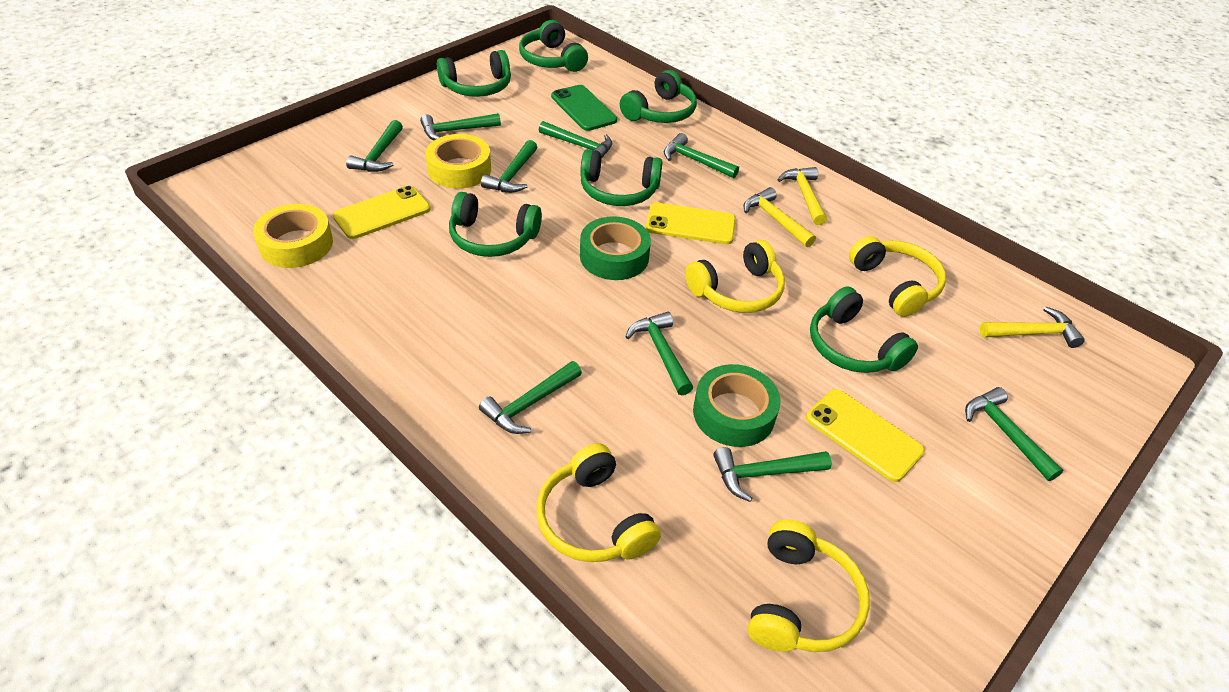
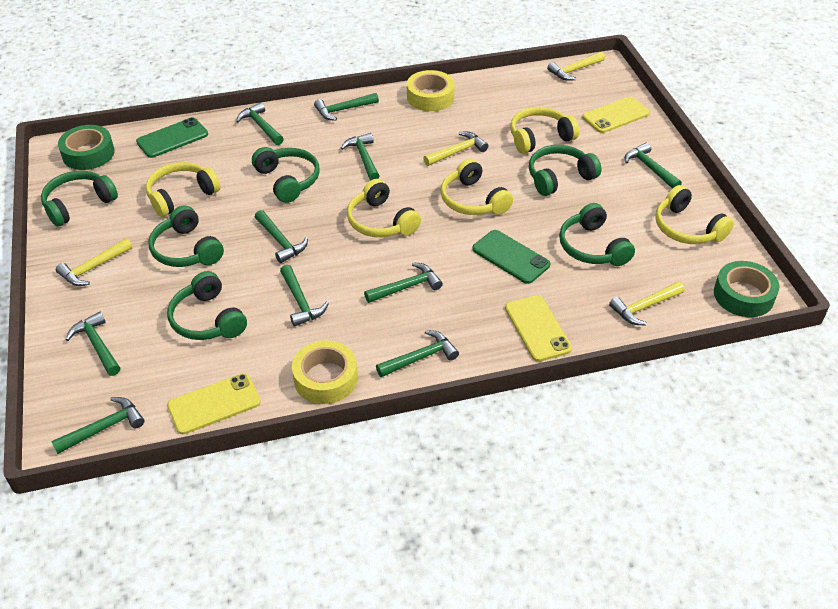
green hammer: [346,120,403,172] [420,113,501,140] [479,361,582,434] [481,140,537,193] [539,121,612,159] [625,312,693,395] [664,133,739,178] [713,447,832,502] [965,387,1063,481] = 9 -> [51,397,145,454] [66,312,120,376] [236,102,284,145] [255,210,308,263] [280,265,329,327] [314,93,379,121] [341,133,379,181] [364,262,443,303] [376,330,459,377] [625,142,682,189] = 10
green phone: [551,85,617,131] = 1 -> [136,117,208,158] [472,230,550,284] = 2
yellow hammer: [744,187,816,247] [777,167,827,225] [980,306,1085,348] = 3 -> [56,238,132,286] [423,132,489,166] [547,52,605,81] [609,281,684,326] = 4
yellow headphones: [536,443,661,562] [685,240,785,313] [748,519,870,652] [849,236,946,317] = 4 -> [146,162,221,217] [347,179,421,237] [441,159,513,215] [510,107,579,154] [655,185,734,244] = 5

